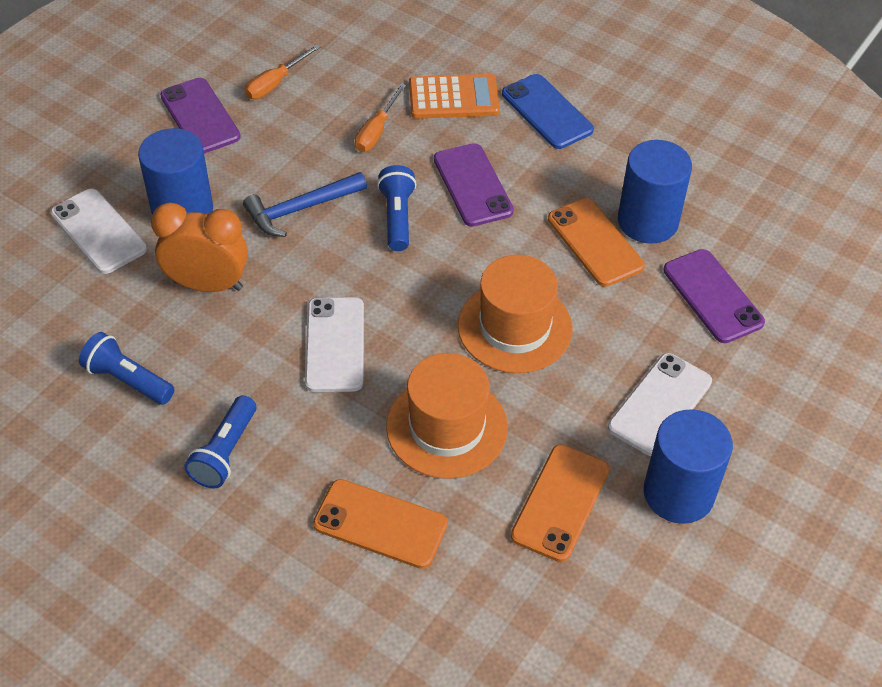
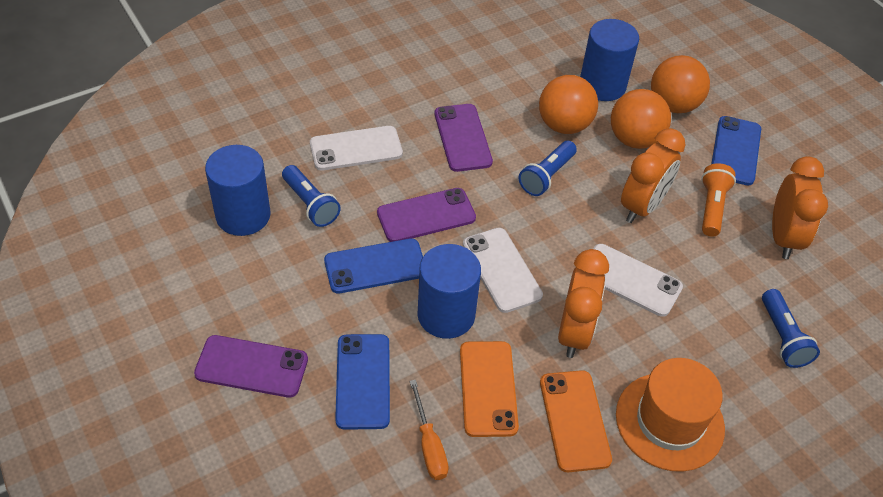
blue hammer: [243,172,367,237] = 1 -> none = 0
blue phone: [502,74,594,149] = 1 -> [324,238,423,294] [335,334,390,430] [711,116,761,186] = 3
orange ball: none = 0 -> [539,75,598,134] [611,89,671,149] [651,55,710,113] = 3
orange calculator: [409,74,500,119] = 1 -> none = 0
orange clock: [151,202,248,292] = 1 -> [558,249,609,358] [621,128,685,223] [772,156,828,259] = 3
orange flashlight: none = 0 -> [701,163,736,237] = 1
orange hat: [386,353,508,479] [458,255,573,373] = 2 -> [616,358,725,472] = 1
orange phone: [313,479,448,569] [511,444,609,562] [548,198,645,287] = 3 -> [460,341,519,437] [540,370,612,472] = 2
orange screwdriver: [245,44,320,99] [355,84,406,152] = 2 -> [410,380,449,480] = 1

